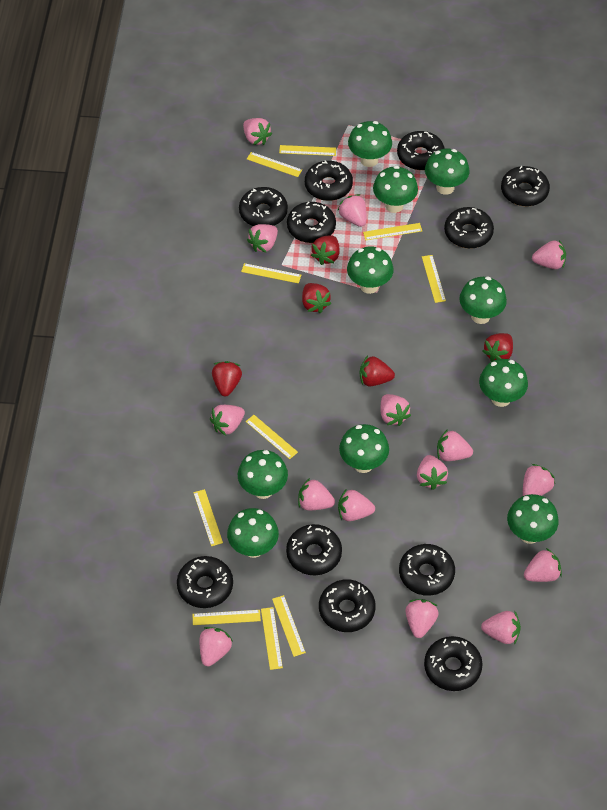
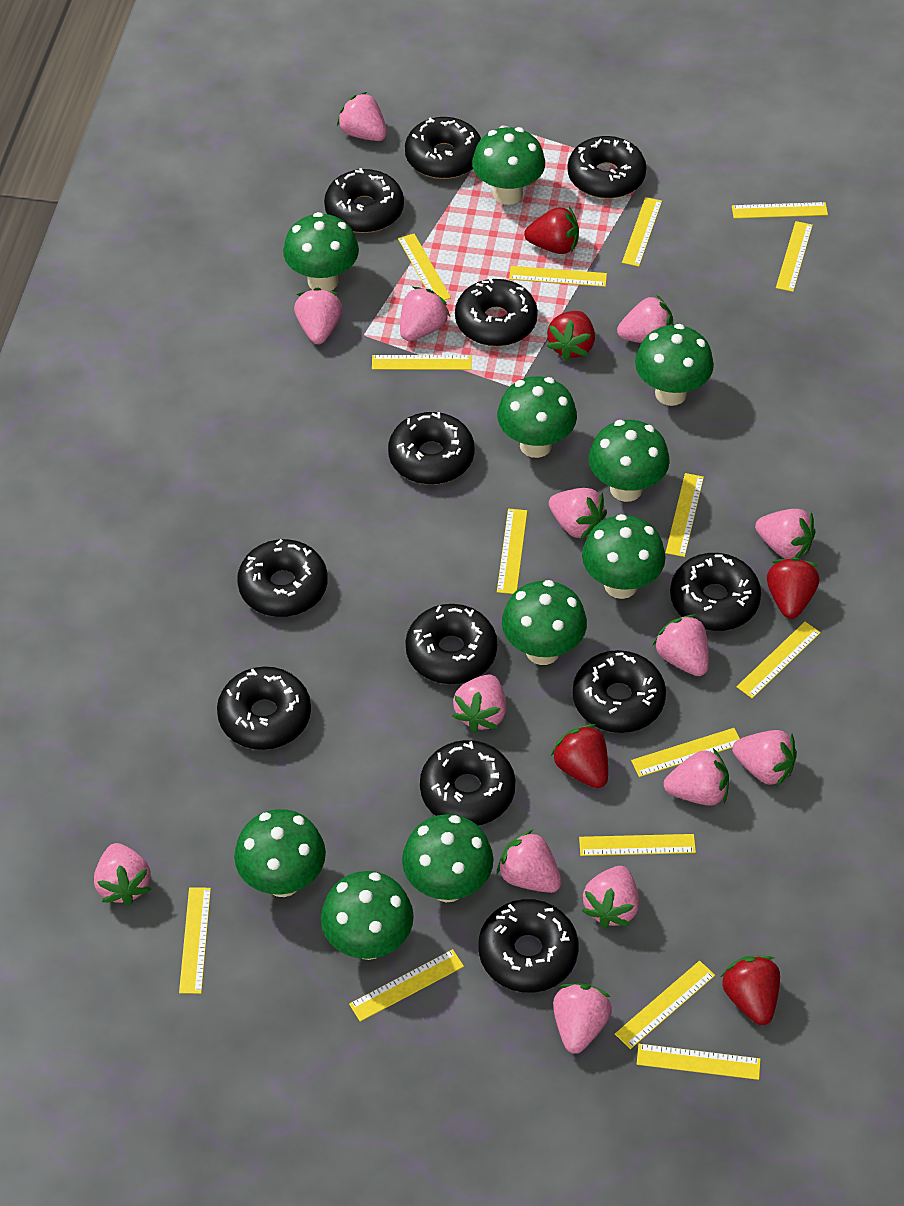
black donut: [177,556,233,608] [239,187,288,226] [286,524,342,575] [287,201,336,243] [305,160,353,201] [319,579,376,632] [397,131,445,170] [399,544,455,596] [424,636,483,691] [444,207,494,249] [501,166,550,207] = 11 -> [217,666,311,750] [237,539,328,617] [324,168,404,233] [388,412,475,485] [405,117,481,179] [405,604,497,684] [420,740,516,826] [455,278,538,347] [479,899,579,993] [567,136,646,199] [573,650,666,733] [670,553,761,631] = 12
pink strawberry: [200,627,233,666] [210,405,245,436] [243,118,272,145] [247,224,278,252] [298,478,335,510] [337,194,367,227] [338,489,375,521] [380,394,411,426] [405,599,439,638] [417,455,448,490] [437,429,473,461] [481,611,521,645] [523,464,555,496] [524,548,562,582] [532,240,566,269] = 15 -> [94,843,151,906] [294,287,342,344] [337,92,387,141] [400,287,450,341] [453,674,506,732] [497,830,562,893] [549,488,607,540] [553,983,612,1054] [582,866,639,928] [617,295,673,343] [653,614,709,676] [664,748,729,806] [732,730,797,787] [755,509,816,559] = 14
yellow ruler: [192,610,261,625] [193,489,223,546] [241,263,301,284] [246,415,298,459] [247,152,302,177] [261,607,283,670] [272,595,306,657] [279,145,336,156] [363,223,422,240] [422,255,446,303] = 10 -> [179,887,211,994] [349,949,464,1022] [372,355,472,370] [398,234,451,300] [497,509,527,594] [509,266,607,287] [579,834,696,856] [615,961,715,1049] [622,197,662,267] [631,728,740,777] [637,1044,761,1080] [666,473,704,557] [732,202,828,219] [737,622,821,699] [776,221,813,292] = 15

